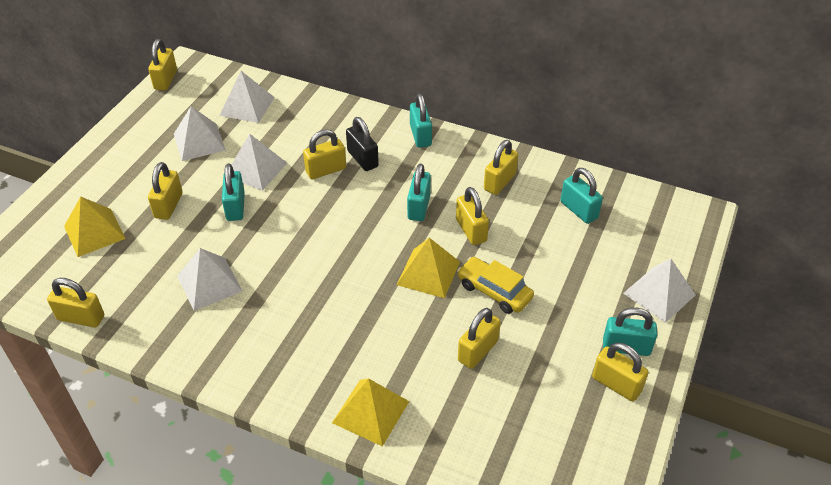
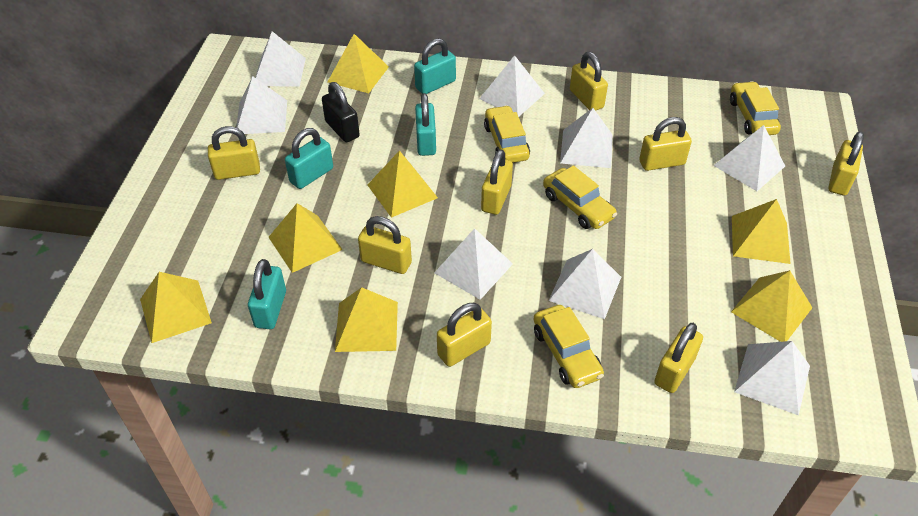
turquoise padlock: [222,163,245,221] [407,164,431,221] [410,93,432,148] [560,168,603,224] [603,308,657,356] = 5 -> [248,259,286,329] [285,128,333,189] [414,38,456,94] [415,93,436,156] = 4
white pyramid: [174,106,226,161] [177,248,243,311] [219,71,275,123] [231,134,287,191] [623,259,696,323] = 5 -> [236,76,287,134] [255,31,306,87] [434,228,513,300] [479,55,545,117] [549,249,621,319] [560,108,613,168] [713,125,785,191] [734,341,810,416] = 8
yellow car: [457,257,534,314] = 1 -> [484,105,530,163] [534,305,604,388] [543,165,617,229] [730,81,781,135] = 4
yellow pyramid: [64,197,126,257] [332,378,409,446] [397,238,460,298] = 3 -> [140,272,212,343] [268,203,343,273] [328,34,389,94] [335,287,398,352] [368,150,438,218] [731,270,813,342] [732,199,791,264] = 7

